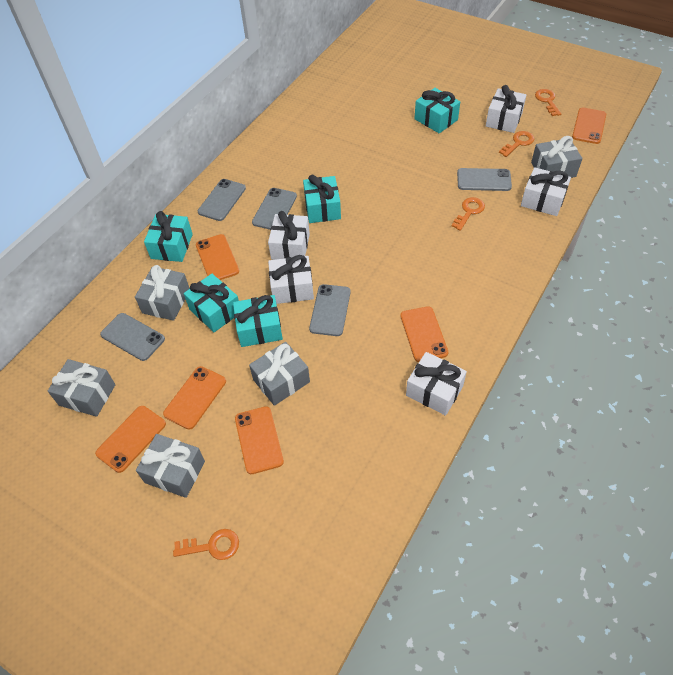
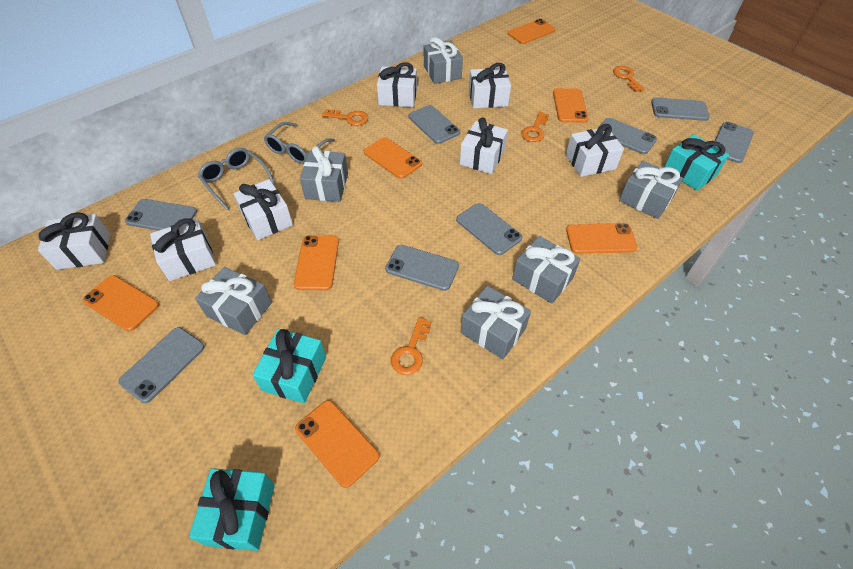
grey gift: [48,359,116,417] [135,265,190,321] [136,434,205,498] [249,342,310,406] [531,136,582,178] = 5 -> [195,267,272,335] [300,146,348,202] [424,37,463,84] [461,286,531,359] [512,236,580,304] [619,161,683,219] = 6
grey glasses: none = 0 -> [198,148,275,210] [264,122,335,164] = 2
grey phone: [100,313,165,361] [198,179,246,221] [252,188,297,230] [309,284,351,336] [457,168,512,191] = 5 -> [118,327,205,403] [125,199,197,231] [385,245,459,291] [409,105,460,144] [456,203,523,255] [597,118,657,154] [651,98,710,121] [715,122,754,163] = 8
orange phone: [95,406,166,473] [163,366,226,430] [196,234,239,280] [235,406,284,474] [400,306,448,362] [572,107,606,144] = 6 -> [83,275,159,332] [294,235,339,290] [295,400,379,488] [364,137,422,179] [508,19,556,44] [553,88,588,123] [566,223,638,254] = 7
turquoise gift: [144,211,193,262] [184,274,239,332] [233,295,283,347] [303,175,341,223] [414,88,460,133] = 5 -> [189,468,275,551] [252,329,326,404] [664,134,729,191] = 3
white gift: [268,211,310,260] [268,255,314,304] [406,352,467,416] [486,85,526,133] [521,167,571,216] = 5 -> [38,212,110,270] [150,218,216,281] [234,179,293,240] [377,62,417,107] [460,117,508,174] [469,63,511,109] [566,124,624,177] = 7

